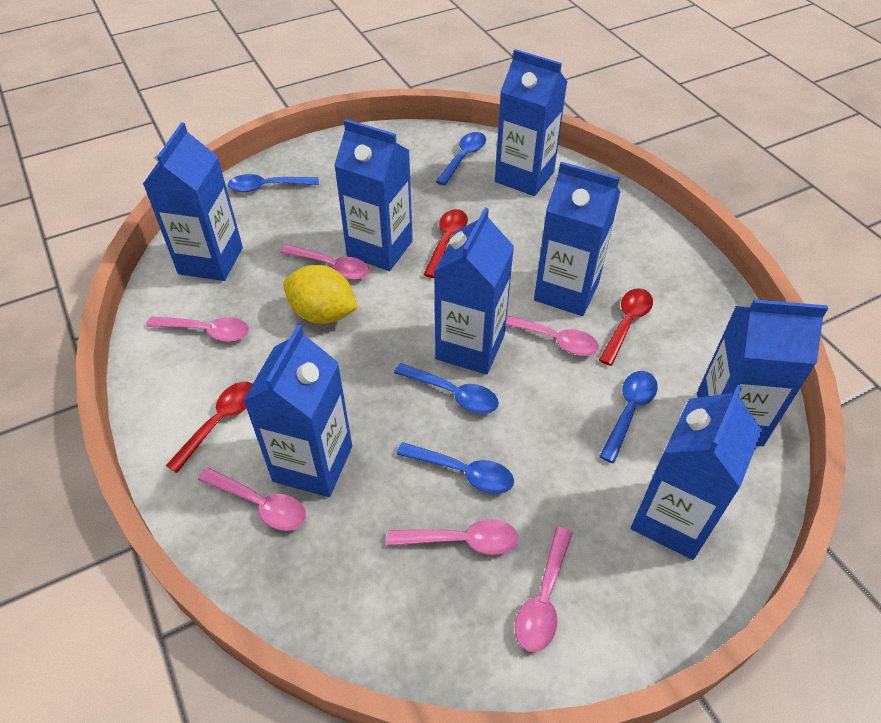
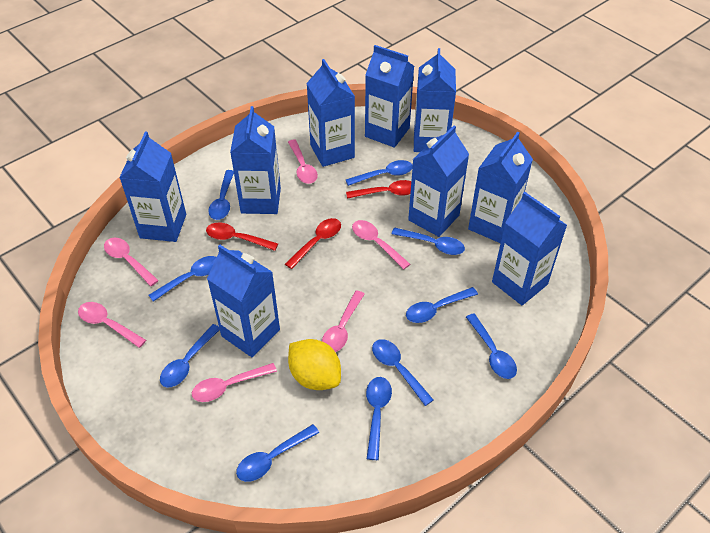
blue carton: [143,122,243,281] [243,324,352,497] [334,119,413,271] [434,207,514,374] [495,49,567,196] [534,162,621,316] [631,385,762,560] [697,299,828,446] = 8 -> [119,132,186,242] [207,245,280,357] [230,106,281,214] [306,59,355,167] [365,45,414,148] [408,126,469,237] [414,48,456,152] [468,132,533,243] [492,192,567,305] = 9
blue spoon: [228,174,319,192] [394,363,499,414] [396,442,514,494] [436,132,486,186] [599,371,658,463] = 5 -> [149,256,216,302] [160,324,220,388] [208,170,234,220] [236,424,319,482] [346,160,413,186] [366,377,392,460] [372,339,434,406] [392,227,465,255] [406,287,478,323] [466,313,517,379] = 10

